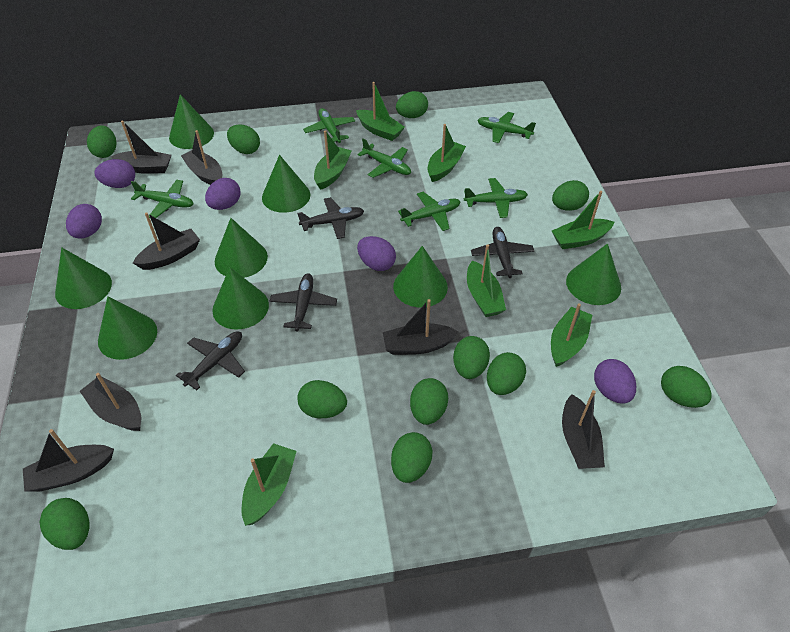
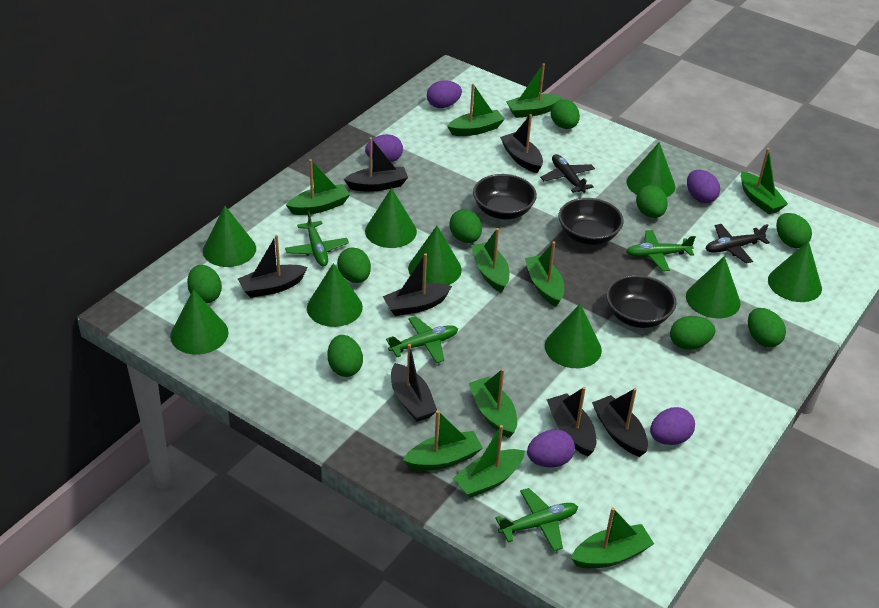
black bowl: none = 0 -> [473,174,537,219] [559,198,624,245] [606,275,676,328] = 3
black plane: [176,331,245,390] [270,273,337,331] [297,197,364,239] [471,227,534,278] = 4 -> [540,154,595,193] [705,224,770,264] = 2
green boat: [242,443,296,526] [314,130,352,190] [356,82,405,141] [428,124,466,182] [467,244,506,317] [551,303,592,367] [552,191,614,249] = 7 -> [286,159,350,215] [403,410,483,471] [447,84,505,136] [453,425,525,498] [469,369,517,438] [471,228,509,293] [506,63,562,118] [525,241,564,306] [571,507,654,568] [741,148,788,214] = 10
green cone: [55,247,112,309] [98,296,157,360] [169,94,214,149] [212,267,269,330] [215,218,268,278] [262,155,310,213] [393,246,448,307] [566,243,621,305] = 8 -> [170,289,229,355] [203,206,256,267] [307,263,363,327] [365,188,417,248] [408,226,462,285] [545,304,602,368] [627,142,675,197] [686,256,741,318] [768,241,822,302] = 9
green egg: [40,498,89,550] [87,125,116,158] [227,124,260,154] [297,380,347,418] [391,432,432,483] [396,91,428,118] [410,378,448,425] [453,336,490,379] [487,352,526,395] [552,180,589,211] [661,366,712,408] = 11 -> [187,265,222,303] [328,335,363,377] [337,247,371,283] [449,209,482,243] [551,99,580,129] [636,185,668,218] [670,316,715,350] [748,308,786,347] [776,213,812,248] = 9
green plane: [131,180,194,218] [303,108,355,143] [358,138,411,178] [398,192,461,231] [464,178,528,218] [478,112,536,143] = 6 -> [285,211,349,266] [386,316,458,363] [495,488,578,551] [626,230,696,271] = 4

